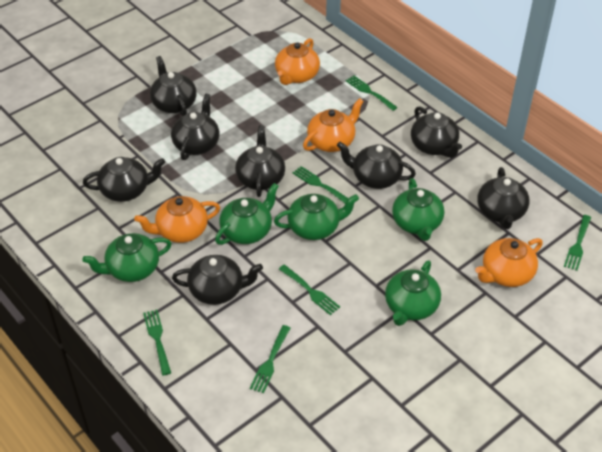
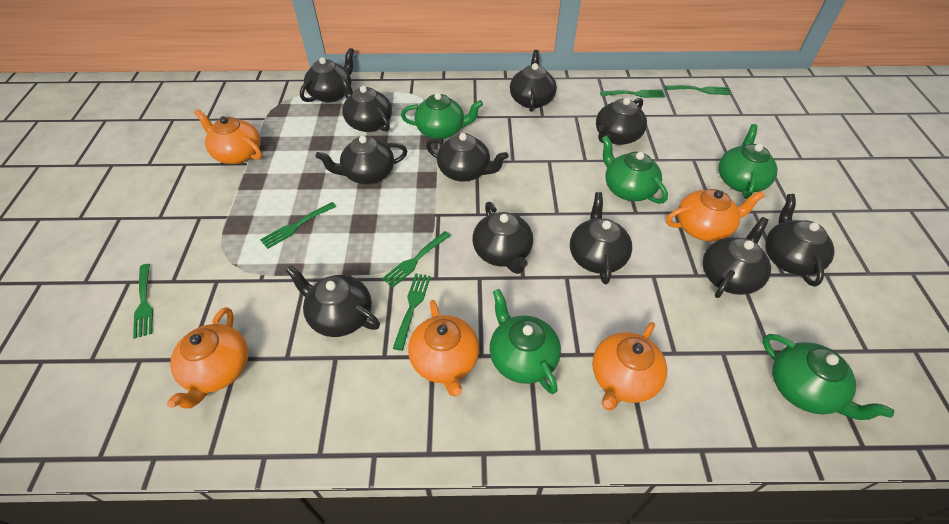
black teapot: [83,157,165,202] [150,56,197,116] [171,93,219,160] [172,255,263,305] [235,125,285,197] [337,142,416,189] [411,106,462,158] [477,167,529,229] = 8 -> [285,265,380,337] [300,48,354,103] [316,136,407,184] [340,75,392,132] [426,133,508,182] [473,202,533,274] [510,50,557,112] [570,192,632,284] [596,98,647,145] [703,217,771,298] [765,194,835,286] = 11
orange teapot: [134,196,220,243] [275,38,320,85] [303,98,364,152] [475,238,543,287] = 4 -> [167,307,248,409] [194,109,262,164] [408,300,479,397] [592,322,667,410] [666,189,765,242] = 5

